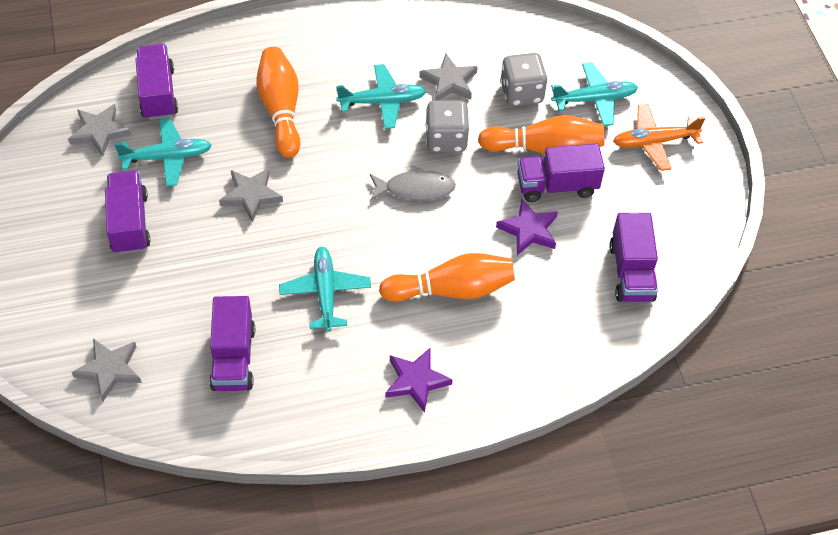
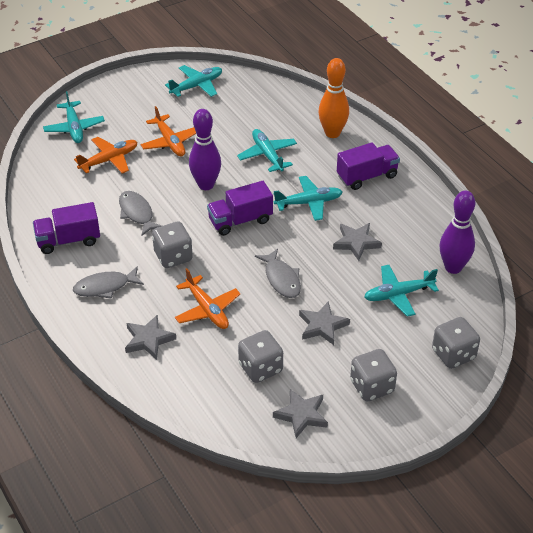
grey dice: [425,100,470,152] [500,53,548,106] = 2 -> [152,221,193,268] [238,330,283,383] [350,349,397,401] [432,317,480,369] = 4
grey fish: [370,165,456,201] = 1 -> [73,266,144,299] [119,191,162,236] [255,248,301,298] = 3
orange bowling pin: [257,47,300,158] [379,253,515,302] [478,115,604,154] = 3 -> [318,58,349,138] = 1
orange plane: [613,104,705,171] = 1 -> [74,137,137,174] [140,106,196,156] [175,268,241,329] = 3
purple bowling pin: none = 0 -> [189,109,221,190] [439,191,475,274] = 2
purple star: [385,347,453,413] [496,198,558,255] = 2 -> none = 0
purple truck: [105,171,151,254] [135,44,178,120] [210,296,255,391] [517,144,605,202] [609,213,658,302] = 5 -> [33,202,100,254] [207,181,273,236] [337,143,400,190] = 3
turquoise plane: [115,118,212,187] [279,246,371,332] [336,64,426,129] [551,62,638,126] = 4 -> [43,91,105,143] [165,65,222,97] [237,129,297,172] [274,176,342,221] [364,265,439,317] = 5

